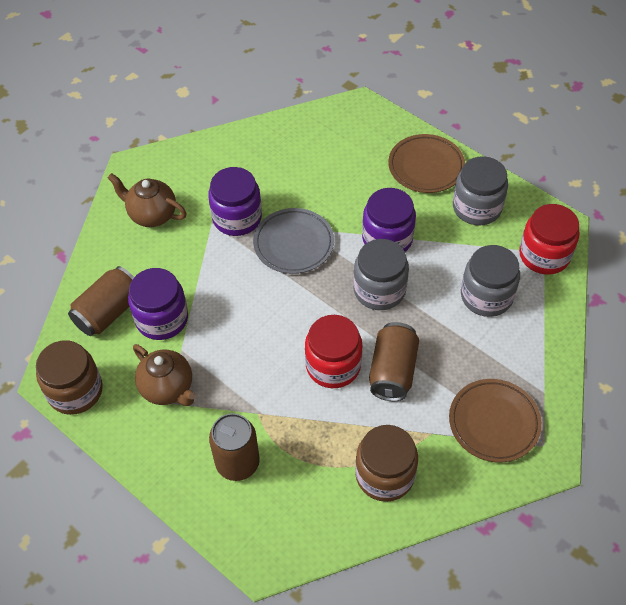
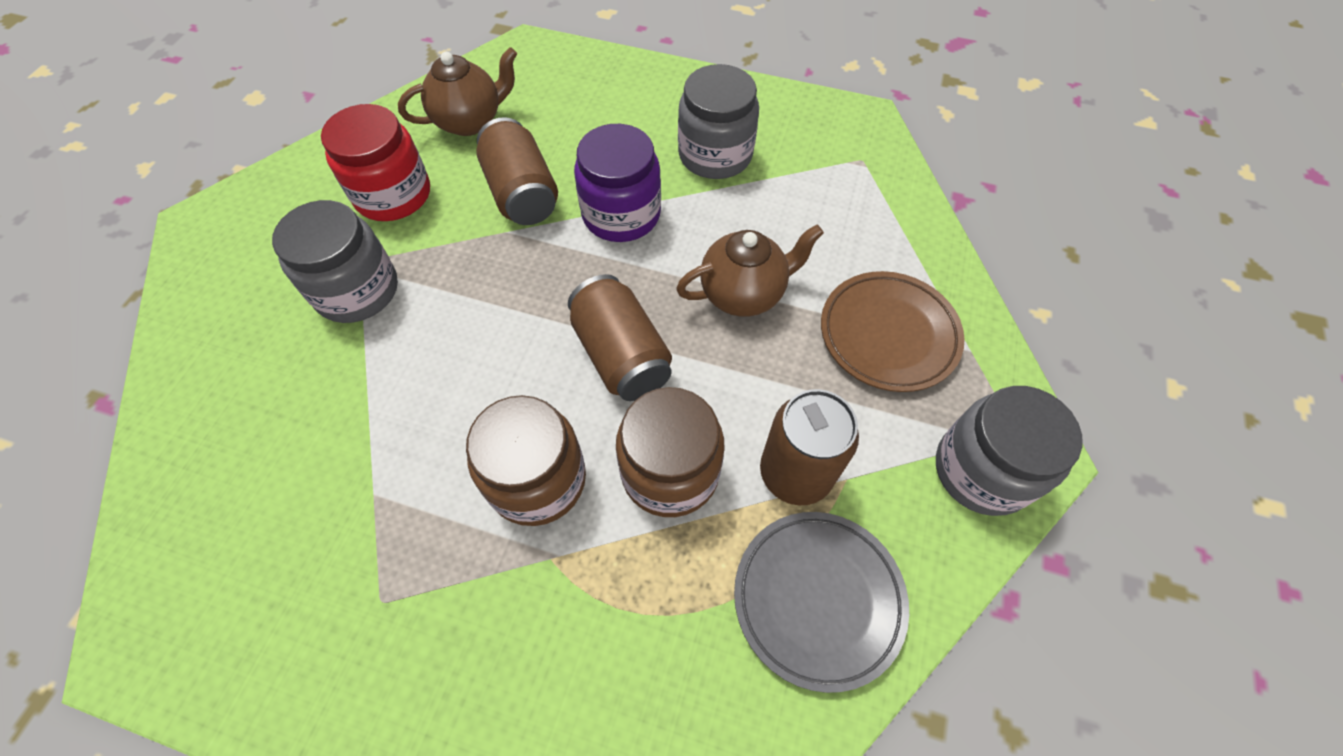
brown plate: [388,134,465,193] [449,379,542,463] = 2 -> [821,271,965,392] = 1
purple jar: [128,268,188,340] [208,167,262,236] [362,188,416,252] = 3 -> [574,124,661,242] = 1
red jar: [305,315,362,388] [519,204,579,274] = 2 -> [321,104,430,221] = 1

